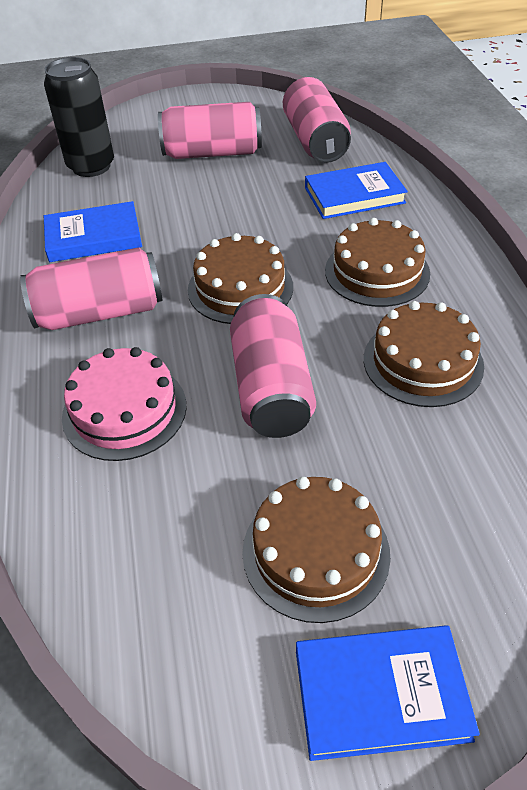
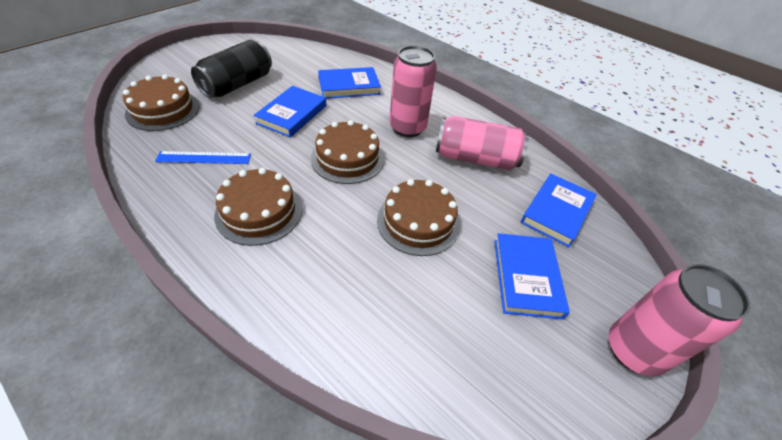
blue book: [44,201,142,262] [296,625,480,761] [305,162,408,219] = 3 -> [253,86,326,138] [318,67,381,99] [494,233,570,320] [521,174,597,247] = 4
blue ruler: none = 0 -> [155,151,251,164] = 1
pink cake: [62,347,187,461] = 1 -> none = 0
pink can: [20,247,163,330] [158,102,262,159] [230,294,316,438] [283,77,351,163] = 4 -> [389,46,437,137] [436,116,529,170] [609,264,750,377] = 3

